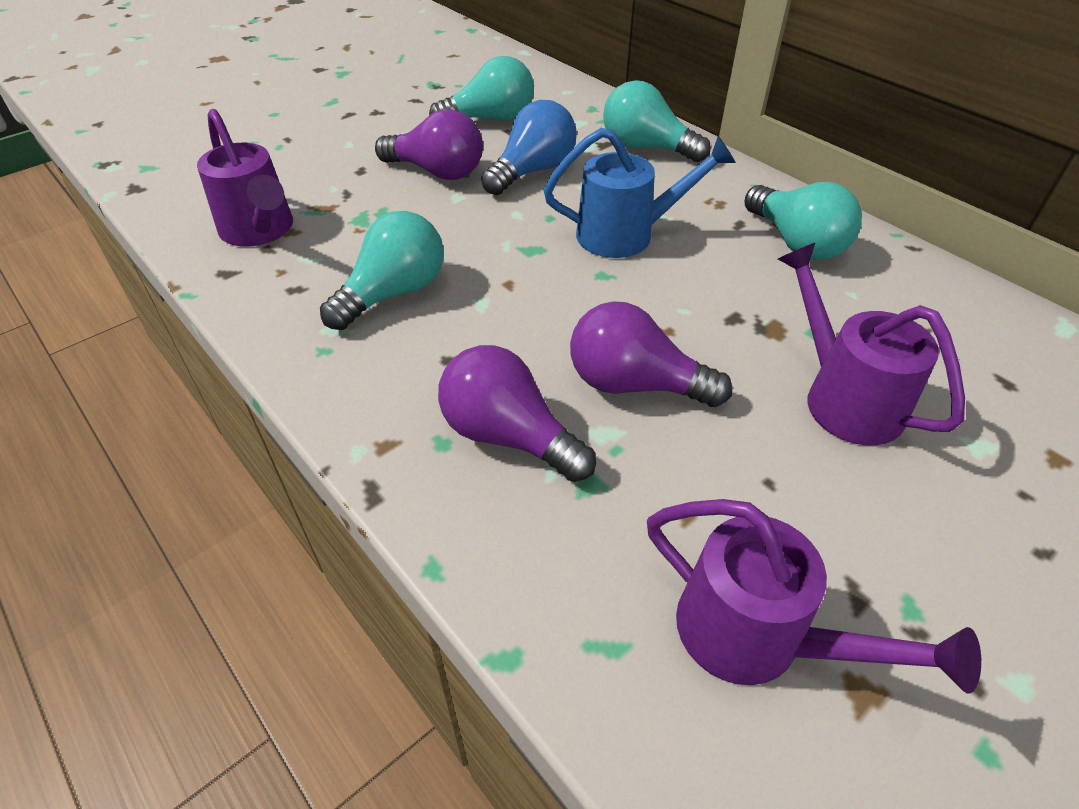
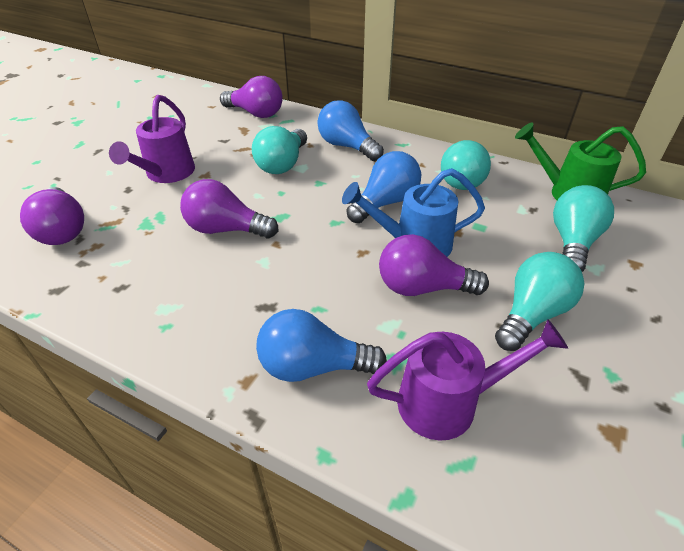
blue light bulb: [481,100,577,195] = 1 -> [256,309,387,382] [317,100,384,161] [347,151,421,223] = 3
green watering can: none = 0 -> [515,123,646,200] = 1
purple light bulb: [375,109,483,180] [438,345,596,482] [570,301,733,407] = 3 -> [20,187,84,245] [180,179,278,239] [220,76,283,118] [379,234,489,296] = 4
purple watering can: [197,109,293,247] [647,499,981,694] [778,242,965,446] = 3 -> [109,95,195,183] [367,319,568,441] = 2

